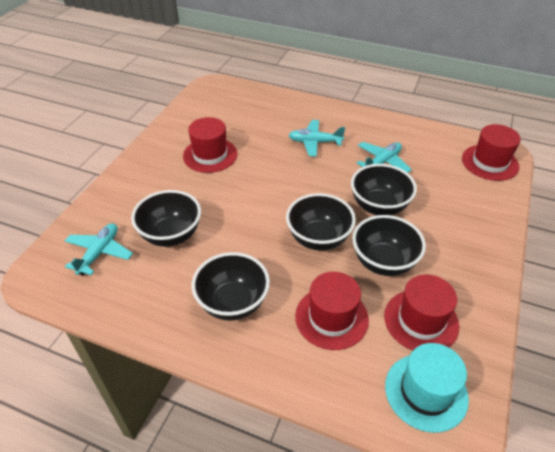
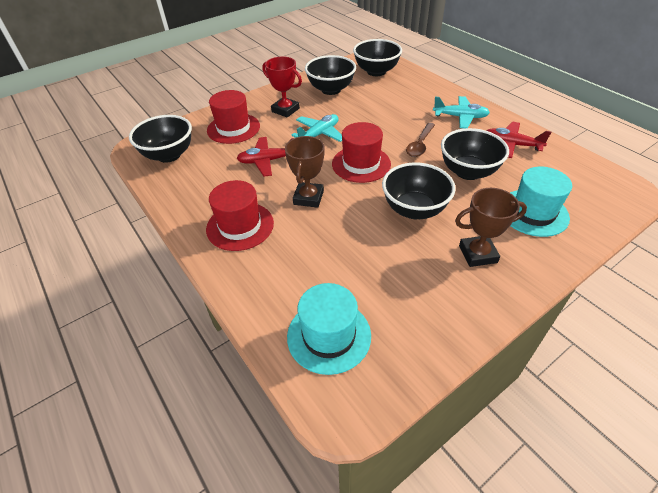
brown spoon: none = 0 -> [406,123,435,157] = 1
brown trophy: none = 0 -> [285,136,324,208] [455,188,527,267] = 2
red hat: [183,117,237,173] [295,272,369,350] [384,274,459,350] [462,124,521,181] = 4 -> [206,180,274,251] [207,90,260,144] [332,122,391,183] = 3
red plane: none = 0 -> [236,137,294,177] [486,122,551,158] = 2
red trophy: none = 0 -> [262,56,302,117] = 1
turquoise hat: [385,343,469,433] = 1 -> [287,283,371,375] [510,167,572,237] = 2
turquoise plane: [65,223,133,276] [289,120,345,157] [357,142,412,173] = 3 -> [291,114,342,142] [433,96,490,129] = 2

